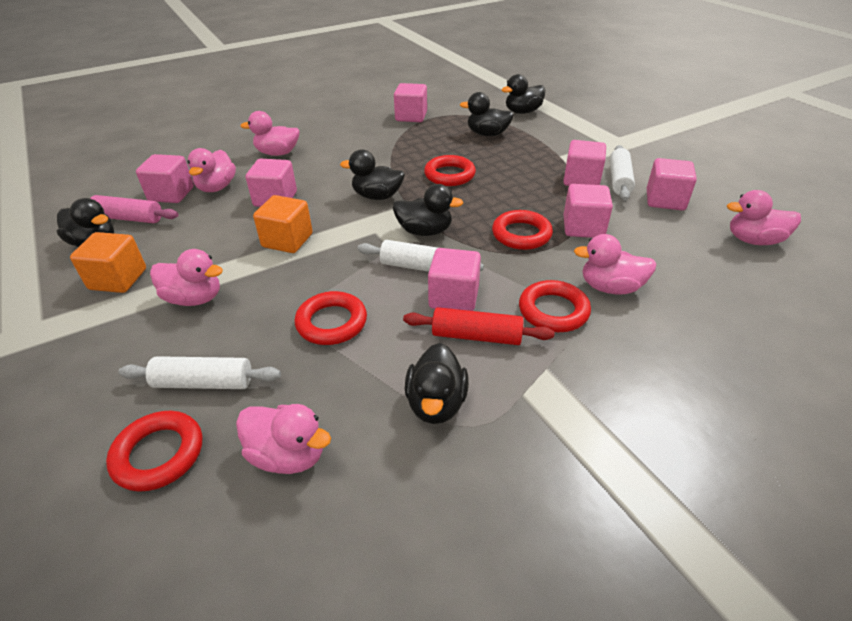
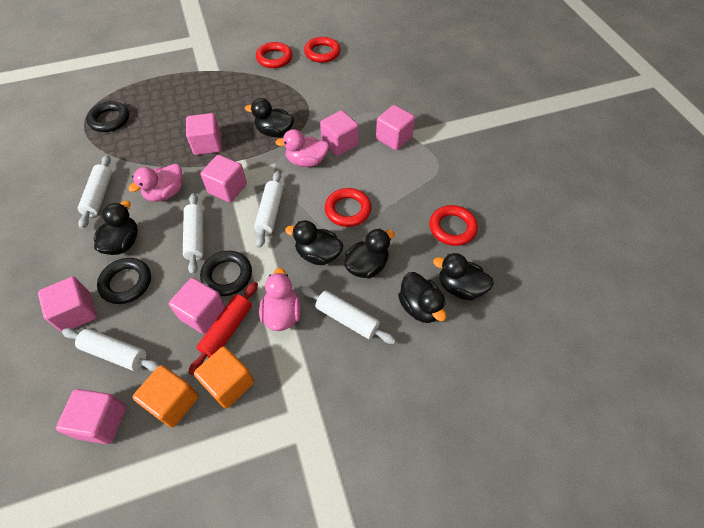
black ring: none = 0 -> [86,101,129,132] [97,258,151,304] [200,251,252,296] = 3
pink duck: [150,249,223,306] [187,148,236,192] [236,404,331,474] [240,111,300,156] [574,234,656,294] [727,190,801,245] = 6 -> [128,163,182,202] [259,268,301,331] [275,129,329,167] = 3
pink rolling pin: [74,195,178,223] = 1 -> none = 0
red ring: [106,411,202,492] [295,291,367,345] [424,155,476,186] [492,210,553,250] [519,280,591,332] = 5 -> [256,42,293,68] [304,37,341,63] [325,188,371,227] [429,205,478,246] = 4
white rolling pin: [118,356,281,389] [357,240,484,272] [610,145,635,201] = 3 -> [62,328,160,372] [78,155,112,229] [183,193,203,275] [254,171,283,248] [301,287,396,344] = 5

